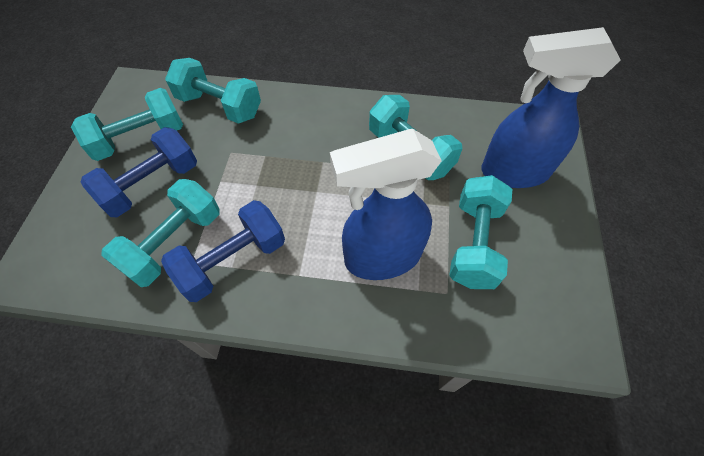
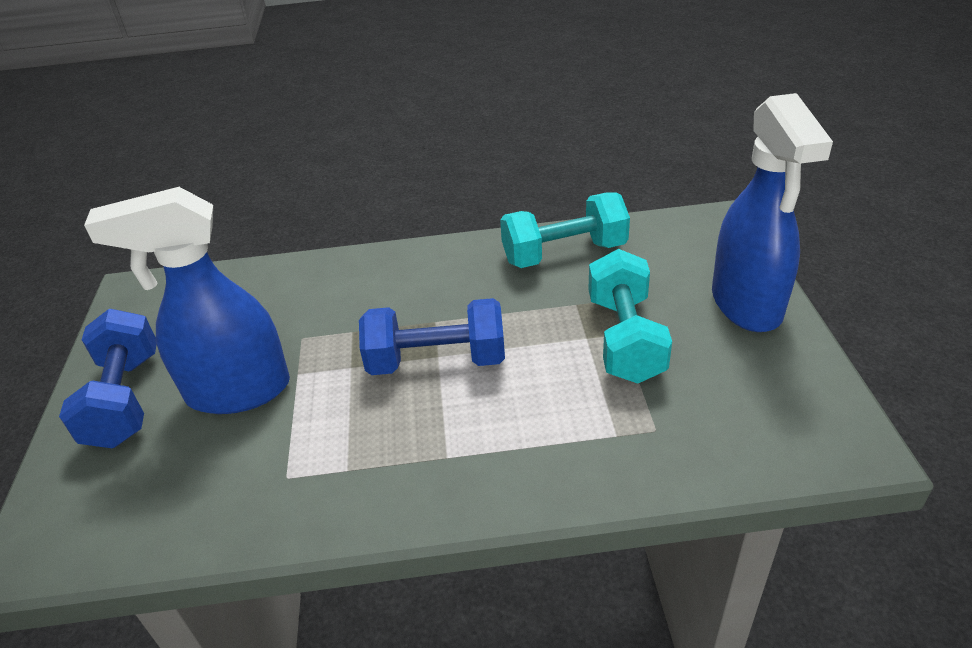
turquoise dumbbell: [71,88,183,161] [101,179,220,287] [165,58,261,124] [369,95,463,180] [449,175,512,289] = 5 -> [500,193,630,268] [589,249,672,384] = 2

